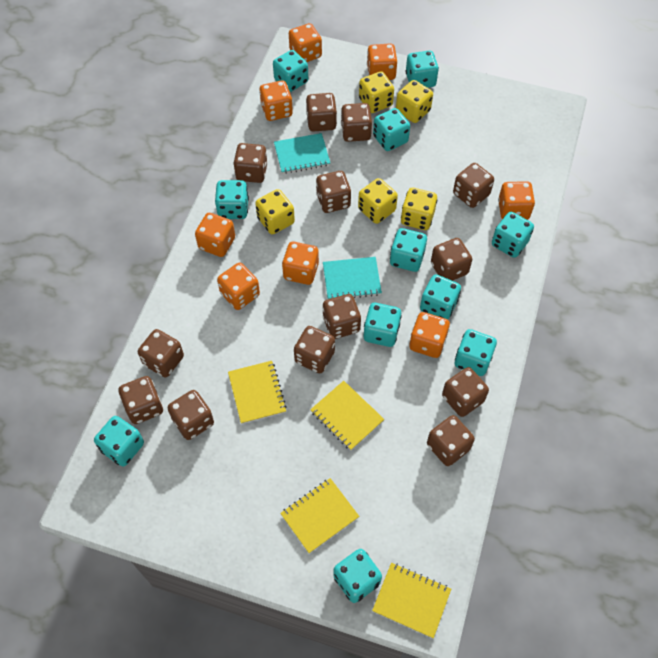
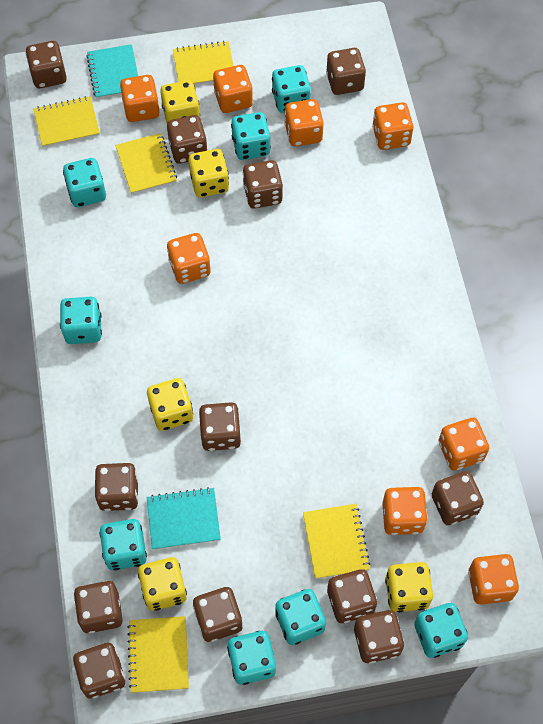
brown dice: [119,376,163,424] [138,329,184,377] [168,390,214,440] [233,143,268,183] [294,326,335,373] [306,93,337,132] [316,171,351,213] [323,294,361,339] [341,103,372,142] [427,415,475,466] [431,238,472,281] [442,367,489,417] [453,163,494,208] = 13 -> [26,41,67,88] [73,643,125,699] [74,581,123,634] [95,463,139,511] [167,115,208,164] [193,587,242,642] [199,402,241,451] [243,160,283,209] [326,48,366,95] [327,569,377,623] [354,610,404,663] [432,471,484,525] = 12
turquoise dice: [94,416,144,466] [215,180,249,219] [273,50,308,92] [333,549,382,603] [364,303,402,347] [373,108,410,151] [390,228,427,272] [405,51,439,88] [420,274,461,320] [455,329,497,376] [492,212,534,258] = 11 -> [60,297,102,344] [63,158,106,207] [100,519,147,570] [227,631,276,685] [231,112,271,160] [272,65,311,113] [275,589,326,645] [414,603,468,658] = 8
yellow notebook: [228,361,287,424] [280,478,359,554] [310,381,384,450] [372,563,451,638] = 4 -> [33,96,100,148] [115,133,177,194] [127,616,189,693] [173,41,234,85] [303,504,371,579] = 5

